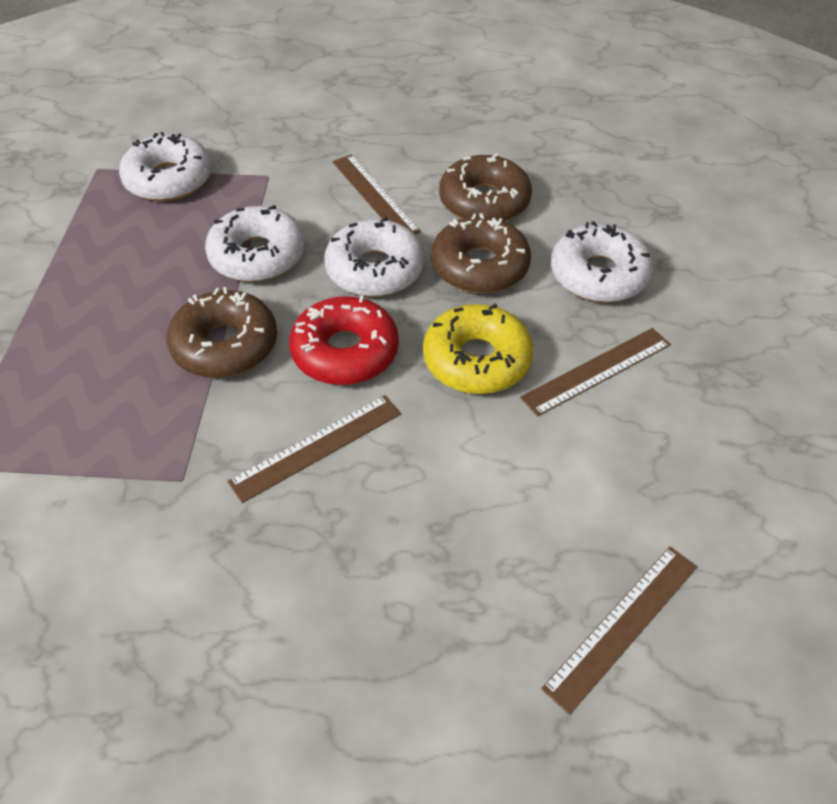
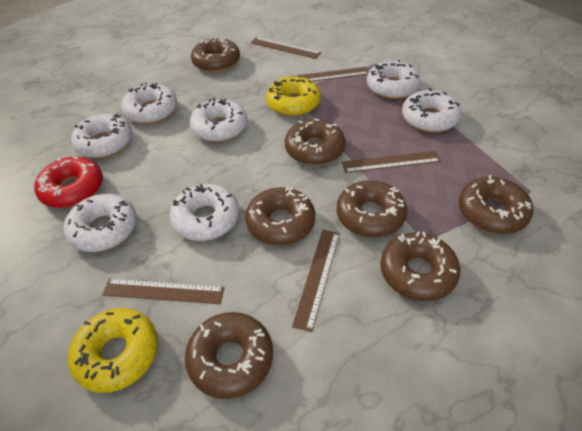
brown donut: [167,287,277,378] [431,213,531,294] [439,153,532,221] = 3 -> [185,312,273,399] [191,37,240,72] [245,186,315,245] [285,118,346,165] [337,180,407,238] [380,231,460,301] [459,175,533,234] = 7
brown ruler: [227,395,401,503] [332,154,421,234] [520,328,671,416] [541,546,697,715] = 4 -> [102,278,225,304] [251,37,321,59] [289,67,368,82] [292,230,340,332] [342,151,441,173] = 5
white donut: [119,132,212,202] [205,205,305,282] [324,217,425,297] [551,221,653,303] = 4 -> [64,194,137,252] [71,114,132,158] [121,83,177,124] [169,184,239,241] [190,98,247,142] [367,60,421,99] [402,88,461,133] = 7
yellow donut: [423,304,533,394] = 1 -> [68,308,158,393] [266,75,321,116] = 2

